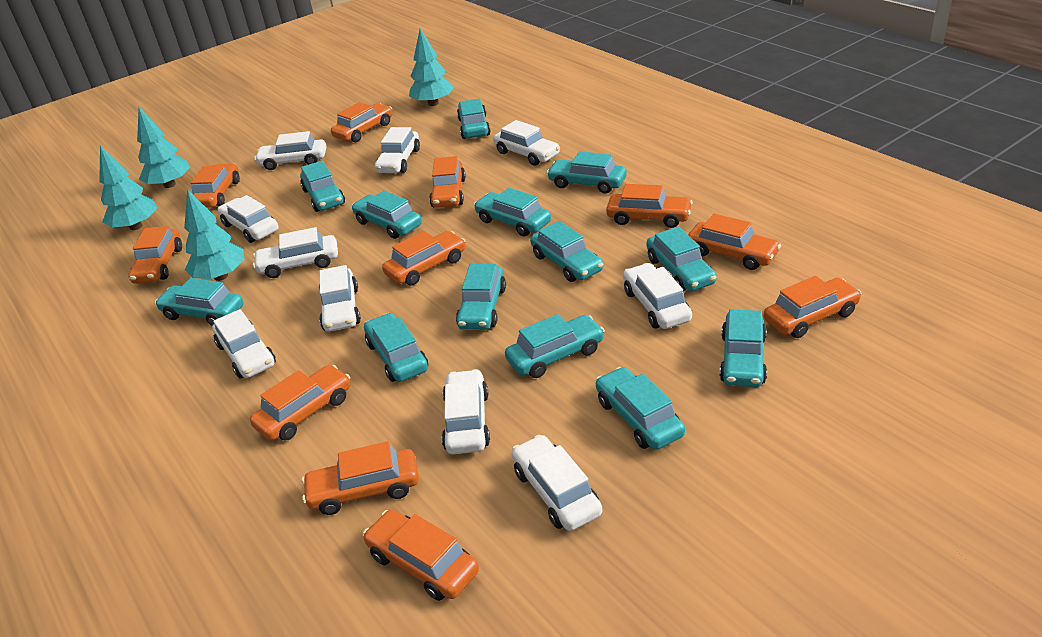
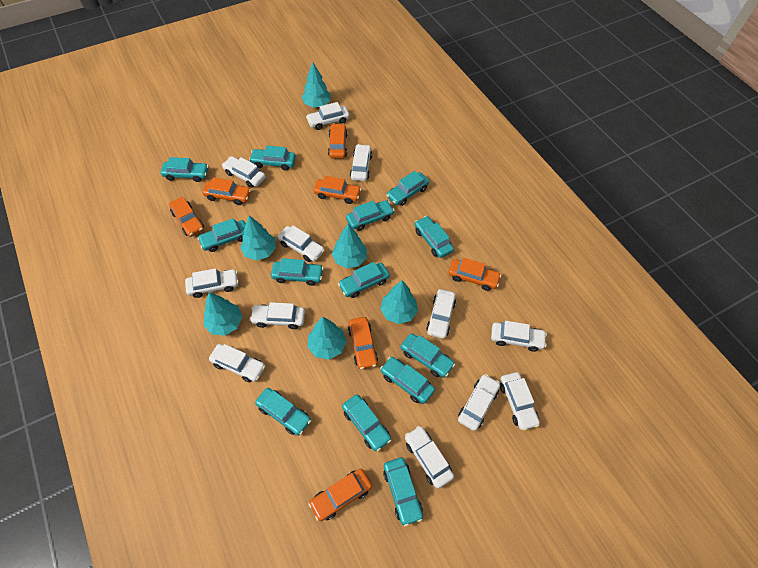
orange car: [128,226,182,284] [191,163,240,208] [250,365,350,441] [302,441,419,515] [331,102,392,142] [363,510,479,601] [382,231,466,286] [429,156,466,208] [606,184,693,228] [688,214,781,270] [764,276,862,338] = 11 -> [169,197,204,237] [202,177,251,205] [308,469,372,521] [314,176,361,204] [328,123,348,159] [348,317,378,369] [448,258,501,291] = 7
turquoise tree: [99,145,157,230] [137,107,190,188] [184,189,245,281] [409,28,454,106] = 4 -> [204,292,242,336] [240,215,276,261] [302,62,331,107] [308,317,347,360] [332,224,367,268] [380,280,418,324] = 6
white car: [212,309,276,379] [218,195,278,243] [253,227,338,278] [254,131,327,170] [319,265,361,332] [375,127,420,173] [442,369,490,454] [493,120,560,166] [512,435,602,531] [623,263,692,329] = 10 -> [185,268,239,298] [209,344,265,382] [222,156,266,188] [250,302,305,329] [278,225,325,262] [306,102,350,130] [350,144,372,181] [405,426,454,489] [426,289,456,339] [458,374,500,431] [491,321,547,352] [500,372,540,430] = 12

